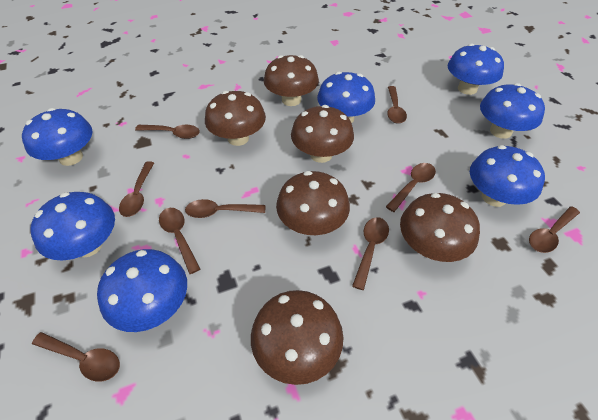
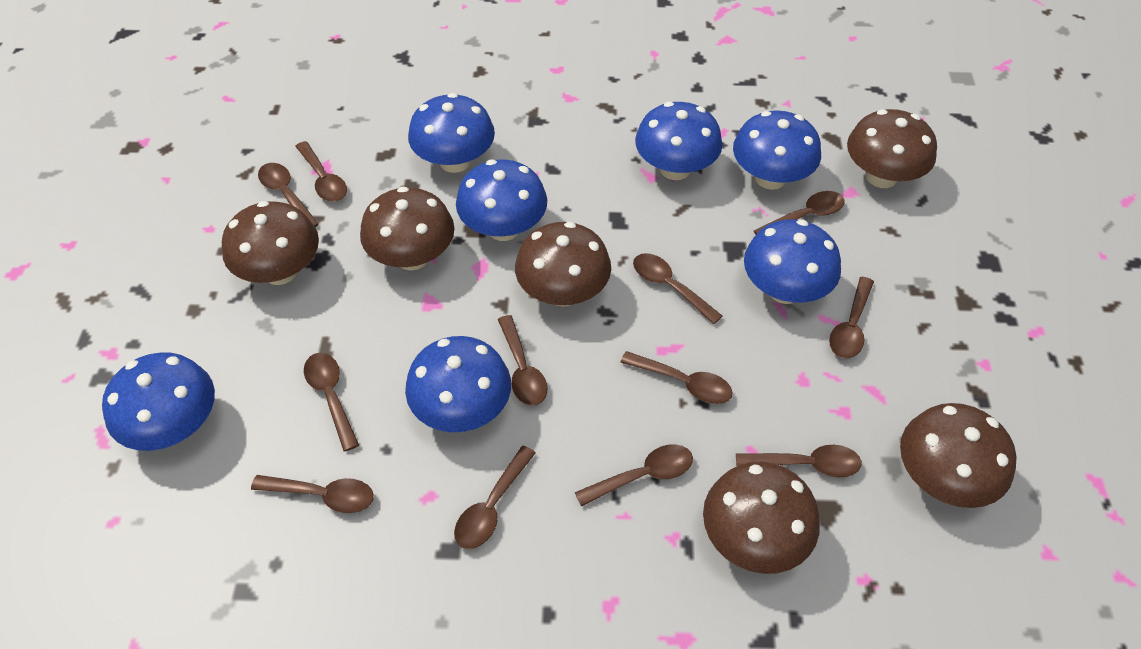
brown spoon: [32,332,120,381] [119,161,154,217] [135,125,200,139] [159,208,200,274] [185,199,265,218] [352,217,389,290] [386,163,436,212] [387,86,407,124] [529,206,580,253] = 9 -> [251,475,374,513] [258,163,319,227] [295,141,347,202] [304,353,359,452] [454,446,536,549] [498,315,548,406] [575,444,693,506] [620,351,733,404] [633,253,722,324] [736,445,862,477] [754,191,845,235] [829,277,874,359] = 12

